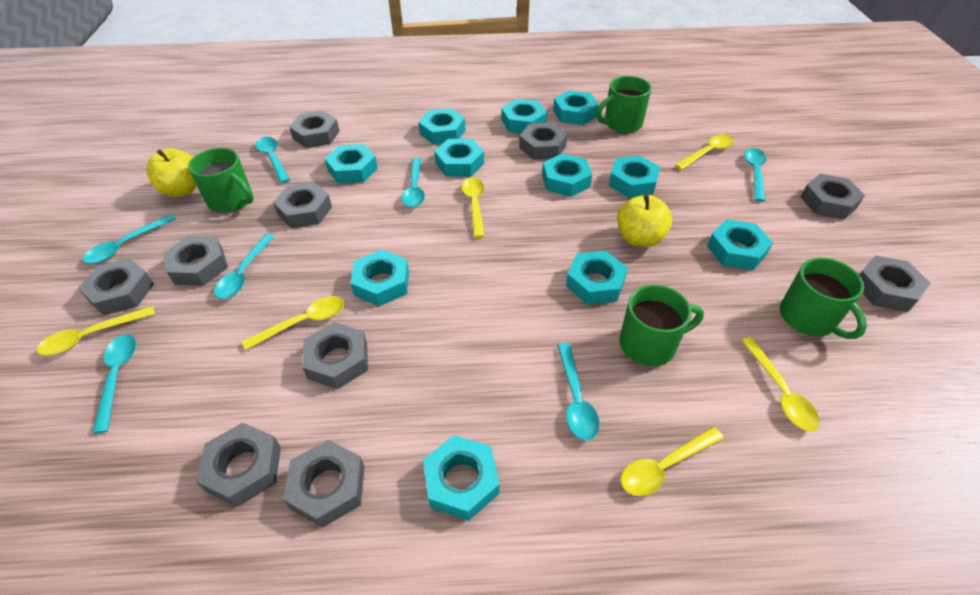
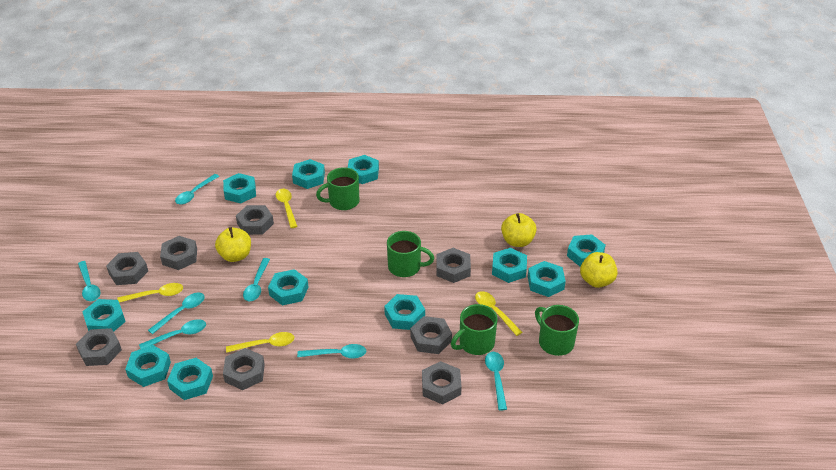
grey nut: [78,258,154,316] [163,236,228,286] [196,423,281,507] [273,182,332,228] [283,440,365,528] [289,111,339,148] [302,322,368,389] [519,123,568,160] [801,174,865,220] [859,255,931,312] = 10 -> [76,328,122,366] [106,252,148,285] [160,236,197,270] [223,348,265,390] [236,205,274,235] [410,316,452,354] [422,361,462,405] [436,248,471,283] = 8
yellow apple: [147,148,197,197] [617,194,672,247] = 2 -> [215,227,251,262] [501,213,537,247] [580,252,618,288] = 3
yellow spoon: [37,306,155,356] [242,296,344,350] [462,177,485,238] [621,427,724,496] [675,134,734,170] [741,337,820,431] = 6 -> [117,283,183,303] [226,332,294,353] [276,189,298,228] [475,291,522,336] = 4

